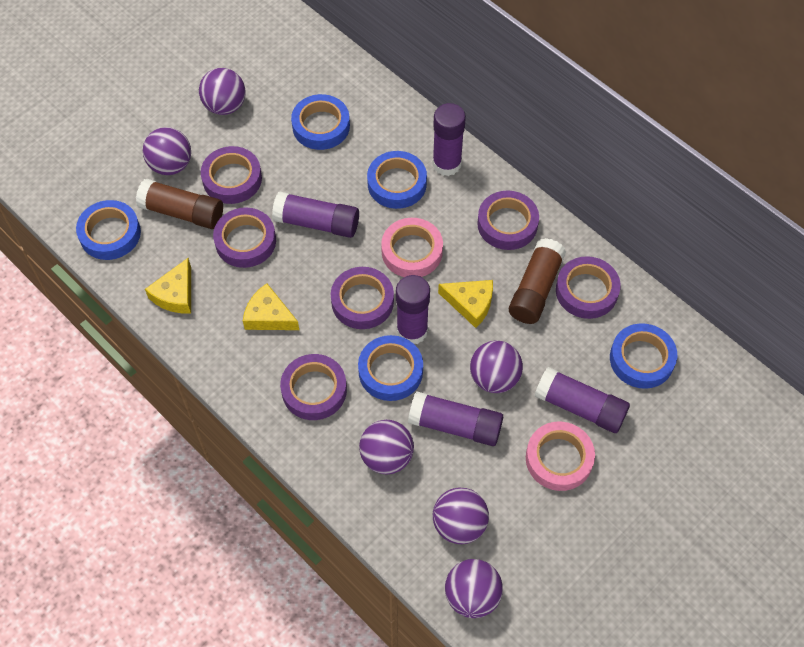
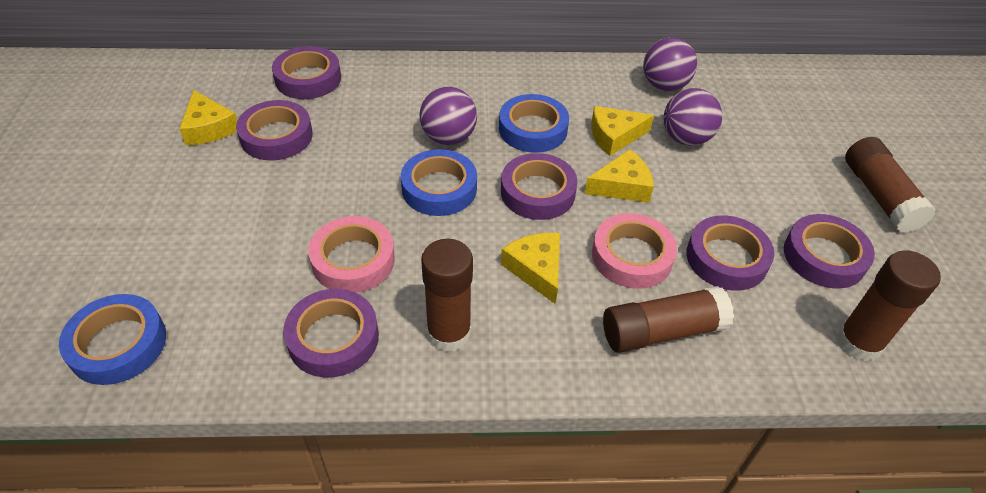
blue tape: [76,200,141,260] [291,94,350,150] [358,335,423,401] [367,151,427,209] [610,323,677,389] = 5 -> [59,294,166,385] [401,149,477,216] [499,94,569,153] = 3
brown glue stick: [136,179,223,229] [509,238,566,324] = 2 -> [421,239,473,352] [603,286,734,353] [837,250,941,361] [845,137,936,233] = 4
purple ball: [143,127,191,175] [199,68,245,115] [359,420,414,475] [433,488,489,544] [445,559,503,618] [470,341,523,393] = 6 -> [419,87,477,145] [643,37,697,91] [664,88,722,146] = 3
purple glue stick: [272,192,359,238] [396,275,430,344] [408,391,503,446] [432,103,466,176] [534,367,630,433] = 5 -> none = 0
yellow cheese: [145,258,191,313] [243,283,299,330] [438,280,493,328] = 3 -> [179,90,237,145] [501,233,560,304] [585,149,654,203] [591,106,654,156] = 4

